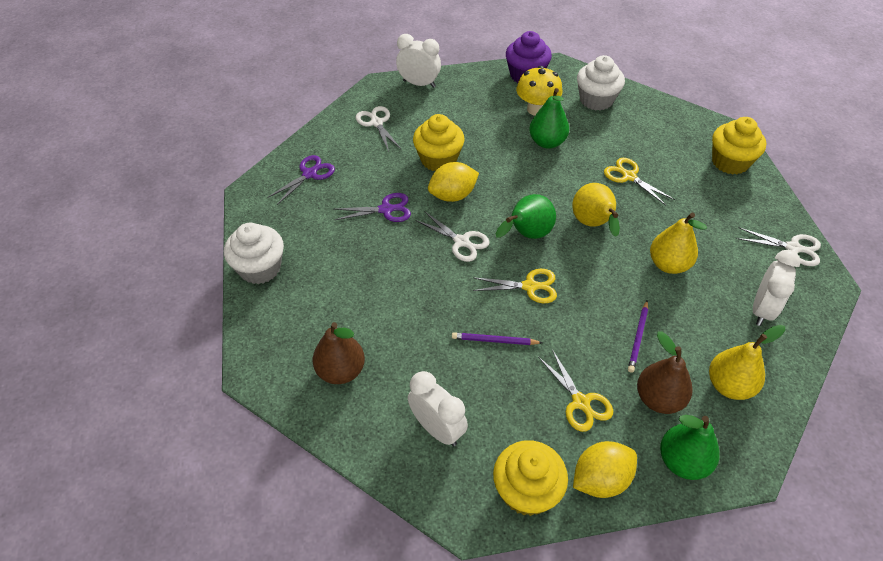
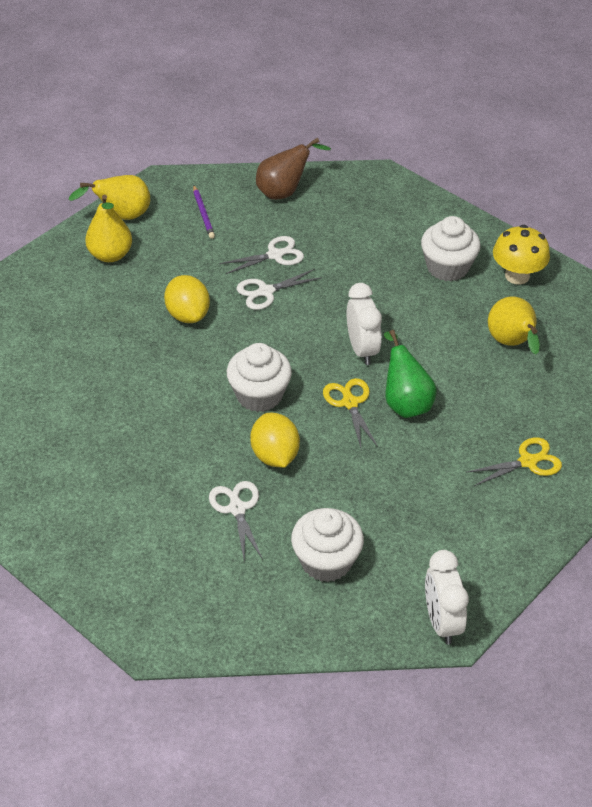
brown pear: [313,322,365,384] [637,331,693,414] = 2 -> [256,138,331,200] = 1
green pear: [496,194,556,239] [529,88,569,149] [660,415,720,480] = 3 -> [384,330,437,418] = 1
purple cupcake: [506,31,552,83] = 1 -> none = 0
purple pencil: [452,332,542,345] [628,301,648,373] = 2 -> [193,185,215,239] = 1
purple scissors: [267,155,335,205] [334,193,411,222] = 2 -> none = 0
white clock: [396,34,441,88] [408,371,468,446] [753,250,801,326] = 3 -> [346,283,382,365] [425,550,469,645] = 2
white cupcake: [224,223,284,284] [577,55,625,111] = 2 -> [227,343,292,412] [291,508,364,582] [421,216,481,281] = 3
yellow cupcake: [413,114,465,171] [493,440,568,516] [712,117,766,175] = 3 -> none = 0
yellow scissors: [473,269,557,303] [538,349,613,432] [604,158,675,205] = 3 -> [323,378,378,448] [466,437,562,486] = 2

